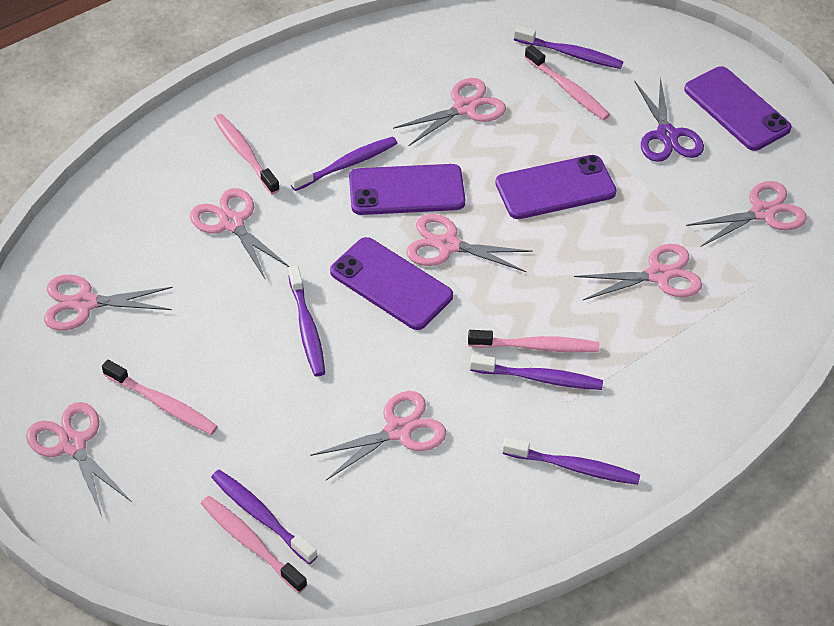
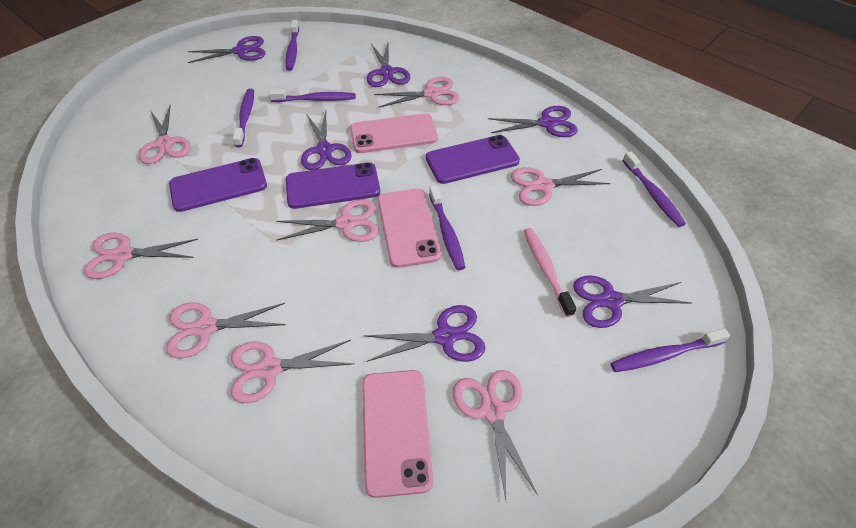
pink phone: none = 0 -> [350,113,438,153] [362,370,433,498] [378,188,441,268] = 3
pink toothbrush: [102,360,218,435] [201,496,307,593] [214,114,280,194] [468,330,600,353] [525,45,610,120] = 5 -> [524,228,577,317] = 1
purple phone: [330,237,453,330] [349,164,465,215] [495,155,617,219] [684,66,792,151] = 4 -> [169,158,267,212] [286,162,380,209] [426,135,520,184] = 3
purple scissors: [634,77,704,162] = 1 -> [187,36,265,63] [301,111,352,170] [363,305,485,362] [367,43,410,87] [488,106,578,137] [573,275,692,328] = 6

